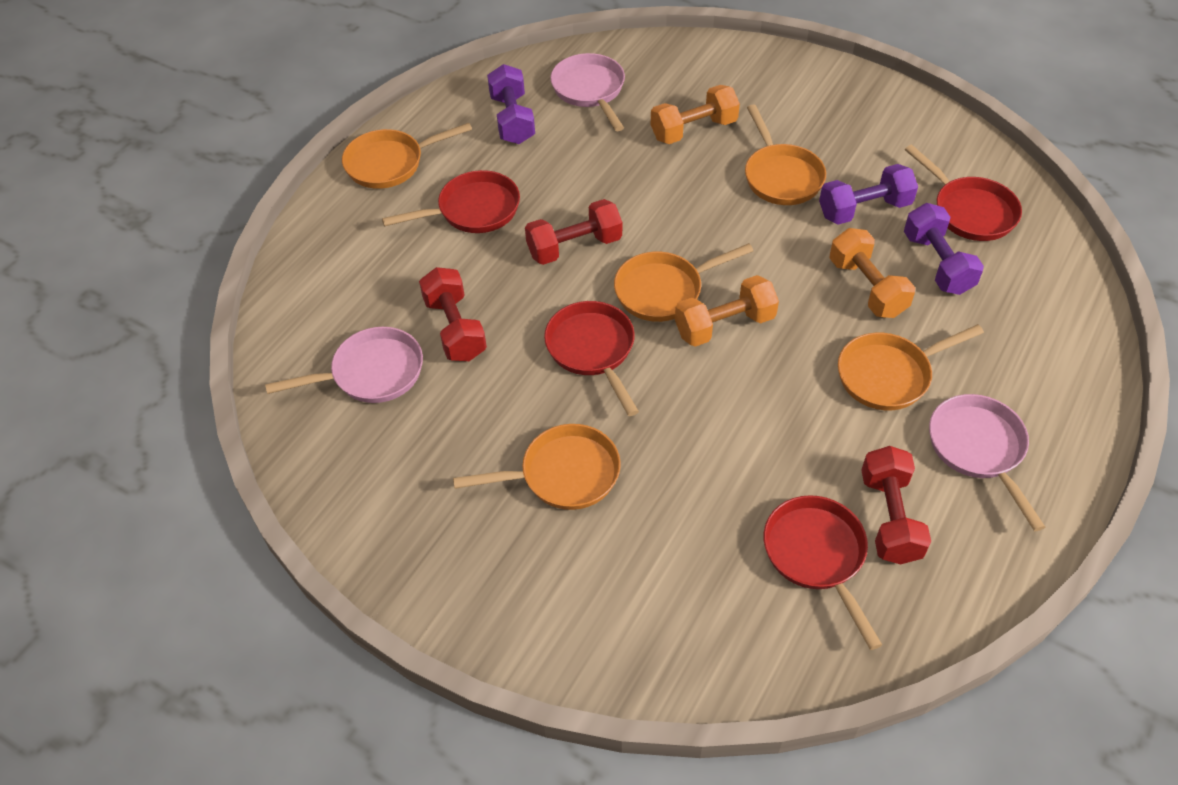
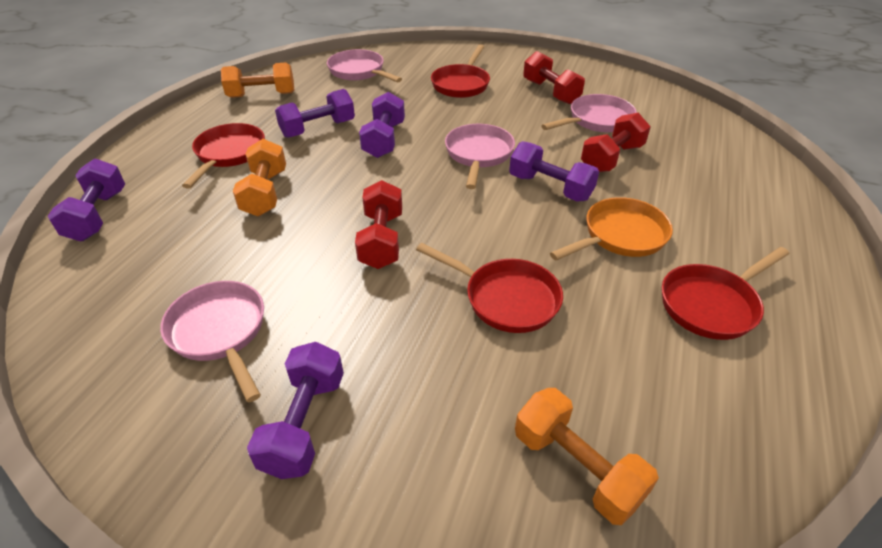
orange pan: [342,123,472,189] [453,424,621,510] [614,243,753,322] [745,104,826,205] [838,324,984,410] = 5 -> [550,197,673,261] = 1
pink pan: [265,327,423,403] [550,53,625,131] [929,394,1045,531] = 3 -> [160,281,264,403] [327,49,402,82] [445,124,515,189] [541,94,637,132] = 4
purple dumbbell: [487,64,535,144] [819,164,918,225] [904,203,984,295] = 3 -> [48,159,125,241] [247,342,344,479] [275,89,355,138] [359,92,405,158] [509,141,599,201] = 5

